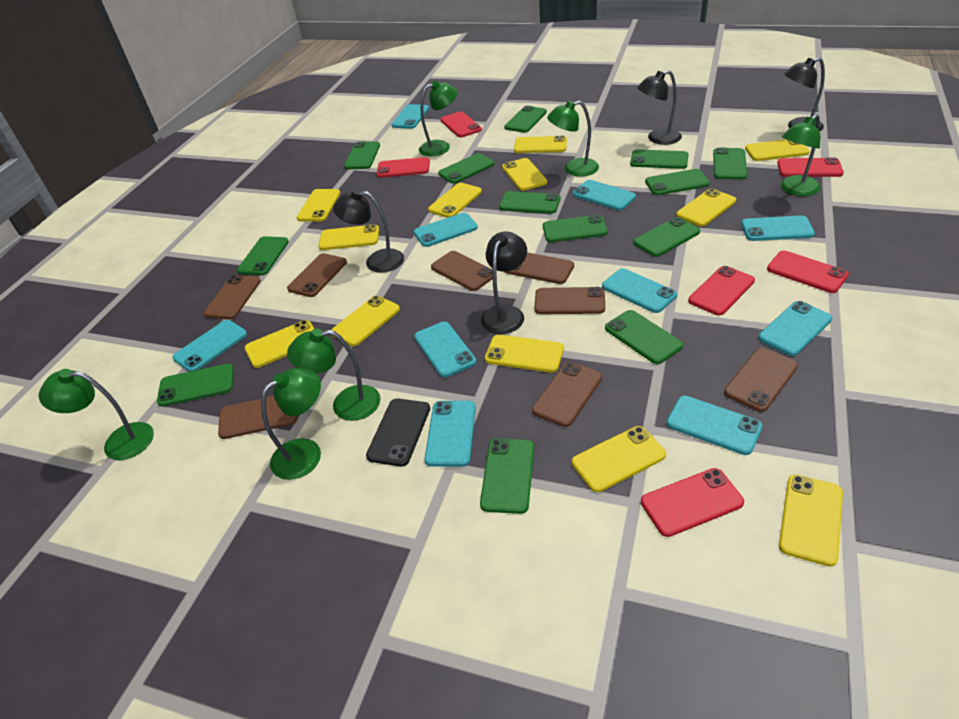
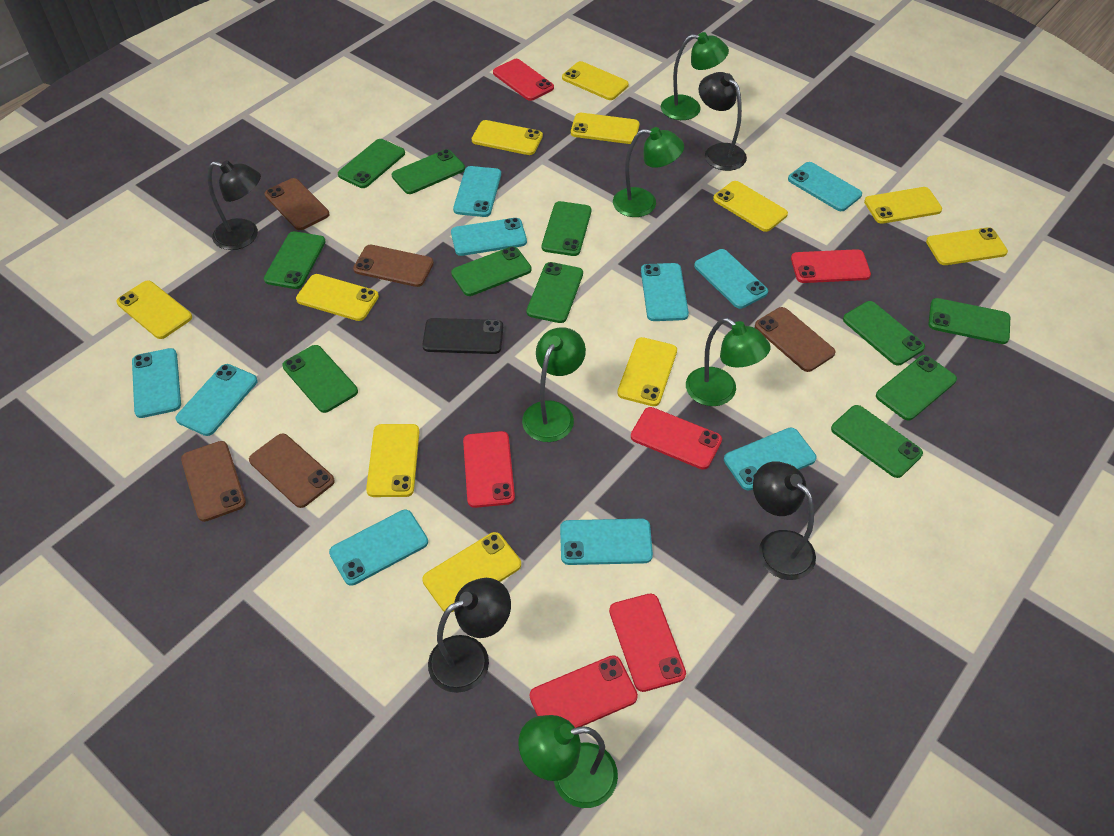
brown phone: [204,275,261,319] [218,396,298,439] [287,253,347,297] [431,251,493,291] [505,252,574,284] [532,362,602,427] [535,287,605,314] [724,348,798,412] = 8 -> [181,441,246,522] [249,433,335,508] [265,178,329,230] [353,245,434,287] [755,307,836,372] = 5
green lamp: [39,369,154,460] [261,368,321,480] [287,328,381,421] [419,81,458,156] [547,100,599,177] [780,114,821,196] = 6 -> [518,715,618,808] [522,327,586,442] [613,127,684,217] [661,32,729,120] [686,318,770,406] = 5
green phone: [157,364,234,407] [237,236,289,275] [344,141,380,169] [438,153,494,184] [480,439,534,514] [499,191,561,214] [504,106,547,133] [543,215,608,242] [605,310,683,364] [630,150,688,169] [633,217,700,257] [645,169,710,195] [713,147,747,180] = 13 -> [264,231,326,289] [282,345,358,413] [338,139,405,188] [392,149,465,194] [451,246,531,296] [527,262,583,323] [542,201,591,256] [831,405,923,478] [843,301,925,365] [876,355,957,421] [928,298,1010,344] = 11
yellow phone: [244,320,314,368] [296,189,340,222] [318,224,379,250] [331,296,400,346] [428,183,482,218] [485,335,564,373] [502,158,547,191] [514,136,567,153] [572,426,666,492] [676,188,736,227] [745,139,810,161] [779,474,843,567] = 12 -> [116,280,192,339] [296,274,379,321] [366,424,419,497] [422,532,521,612] [472,120,543,155] [562,61,629,100] [571,113,640,144] [617,337,677,406] [713,181,788,232] [864,187,942,224] [926,227,1008,265] = 11

